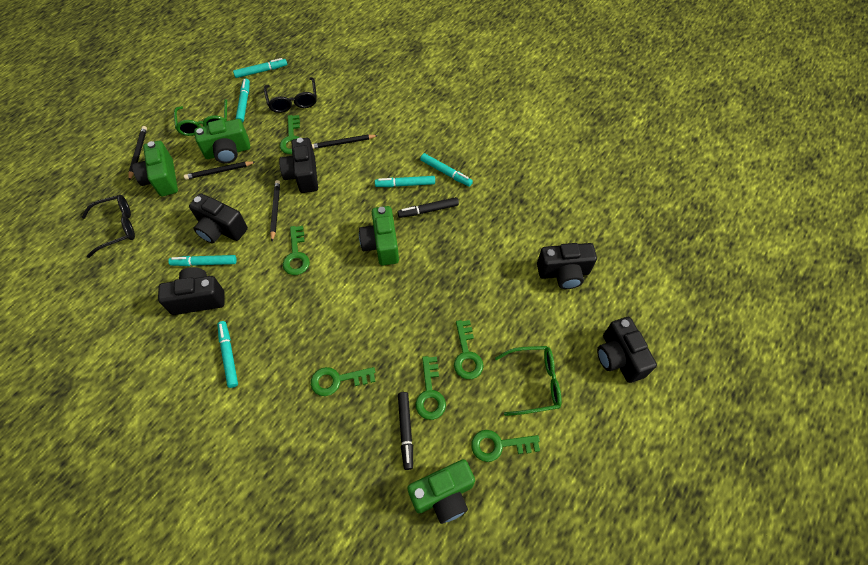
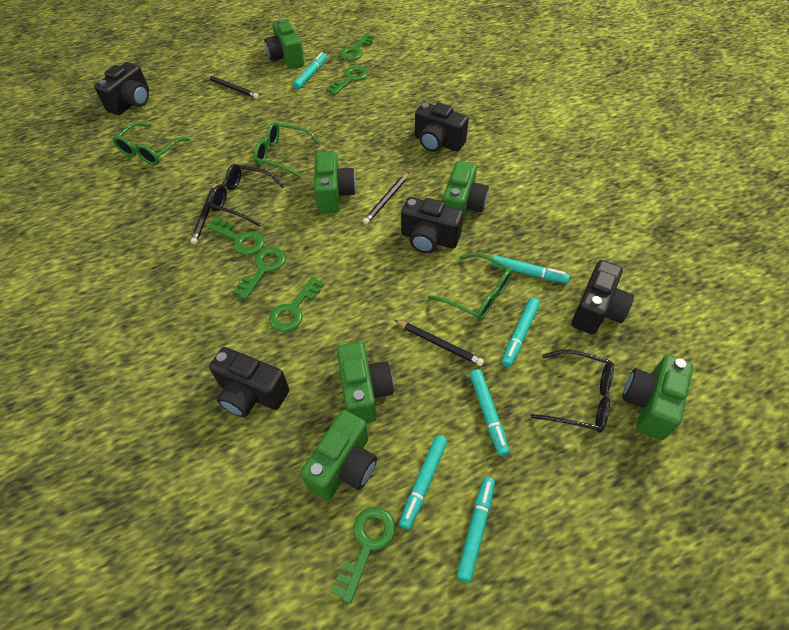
black marker: [397,197,459,218] [398,392,413,470] = 2 -> none = 0
green camera: [132,141,178,196] [194,119,250,163] [359,206,399,265] [407,459,475,524] = 4 -> [265,19,304,69] [300,410,377,500] [314,151,356,214] [337,342,394,423] [442,161,489,220] [622,355,693,440] = 6
green glasses: [174,99,227,136] [495,346,562,416] = 2 -> [113,122,190,165] [254,122,321,178] [428,253,513,321] = 3

